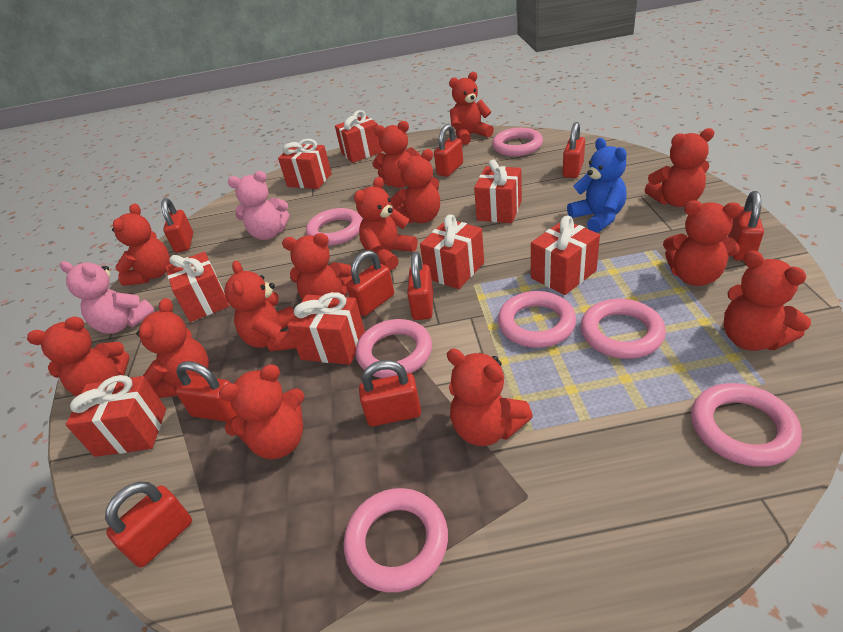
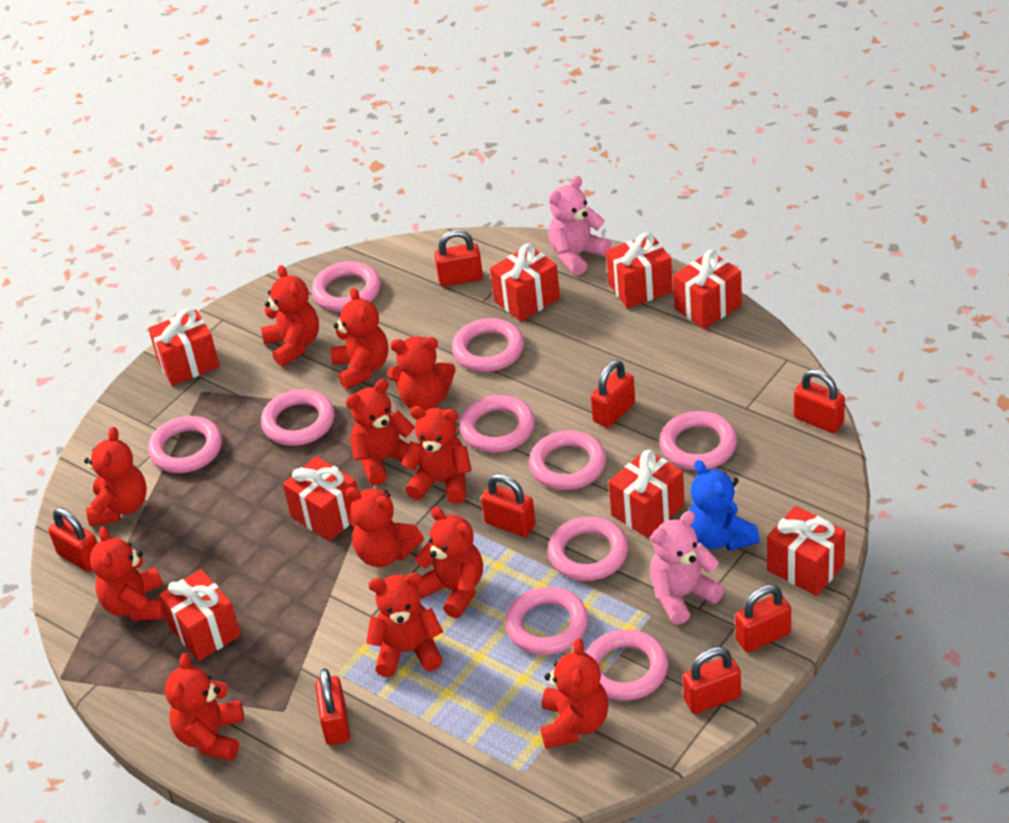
pink ring: [306,208,362,246] [344,488,448,593] [356,319,432,378] [492,128,543,156] [498,291,576,348] [581,299,666,359] [691,383,802,467] = 7 -> [148,416,222,473] [261,389,334,446] [312,261,381,312] [452,318,524,372] [460,395,535,453] [505,587,588,655] [529,430,606,490] [548,516,628,581] [586,629,668,701] [660,411,737,470] = 10
red padlock: [105,482,192,568] [161,198,193,252] [175,361,237,422] [346,250,394,316] [359,360,421,426] [407,252,433,320] [434,124,463,177] [563,122,585,178] [728,191,764,261] = 9 -> [48,508,97,572] [315,668,350,745] [434,230,483,287] [481,473,536,537] [591,360,635,428] [683,647,741,714] [735,585,791,652] [794,369,845,433] = 8
red teddy bear: [27,316,130,396] [112,203,170,286] [136,298,209,398] [219,364,305,459] [224,261,296,351] [282,233,352,300] [354,177,417,270] [372,121,421,188] [390,149,440,223] [447,348,533,446] [449,72,494,145] [644,128,715,207] [663,200,742,286] [724,250,811,351] = 14 -> [84,427,147,526] [90,526,165,621] [165,653,244,761] [261,265,319,367] [331,288,388,390] [345,487,424,567] [346,379,415,485] [366,573,443,677] [387,336,456,411] [401,406,472,504] [415,507,483,618] [540,638,609,749] = 12

